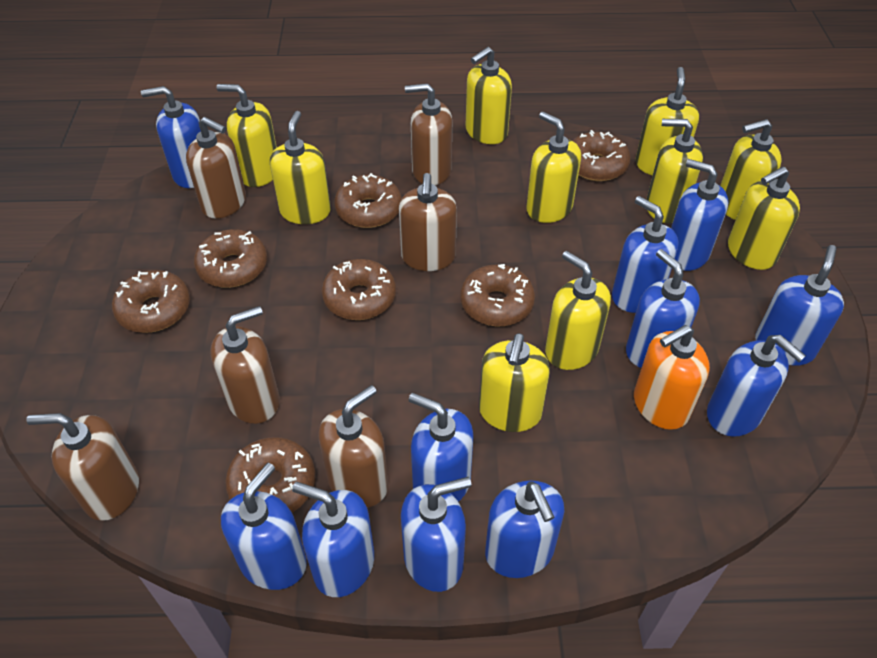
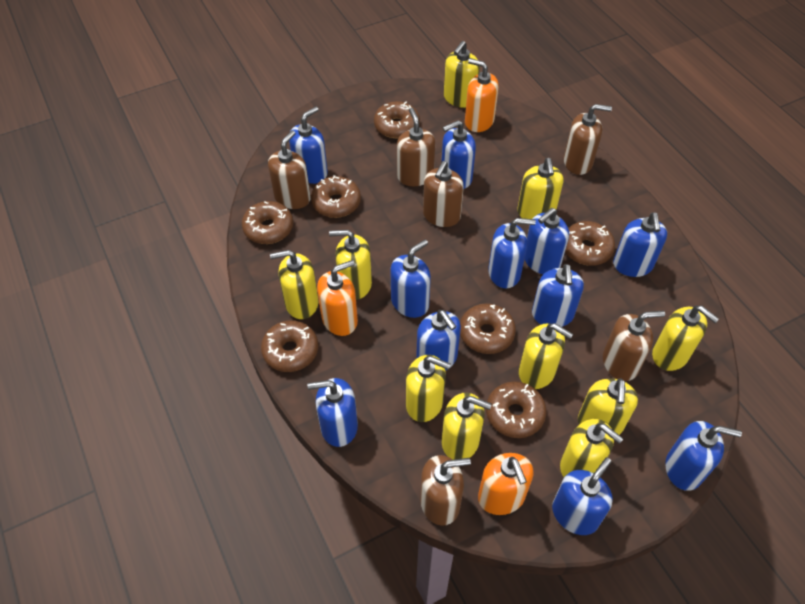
orange soap dispenser: [634,325,710,430] = 1 -> [317,260,358,336] [465,59,499,132] [478,453,534,515] = 3

